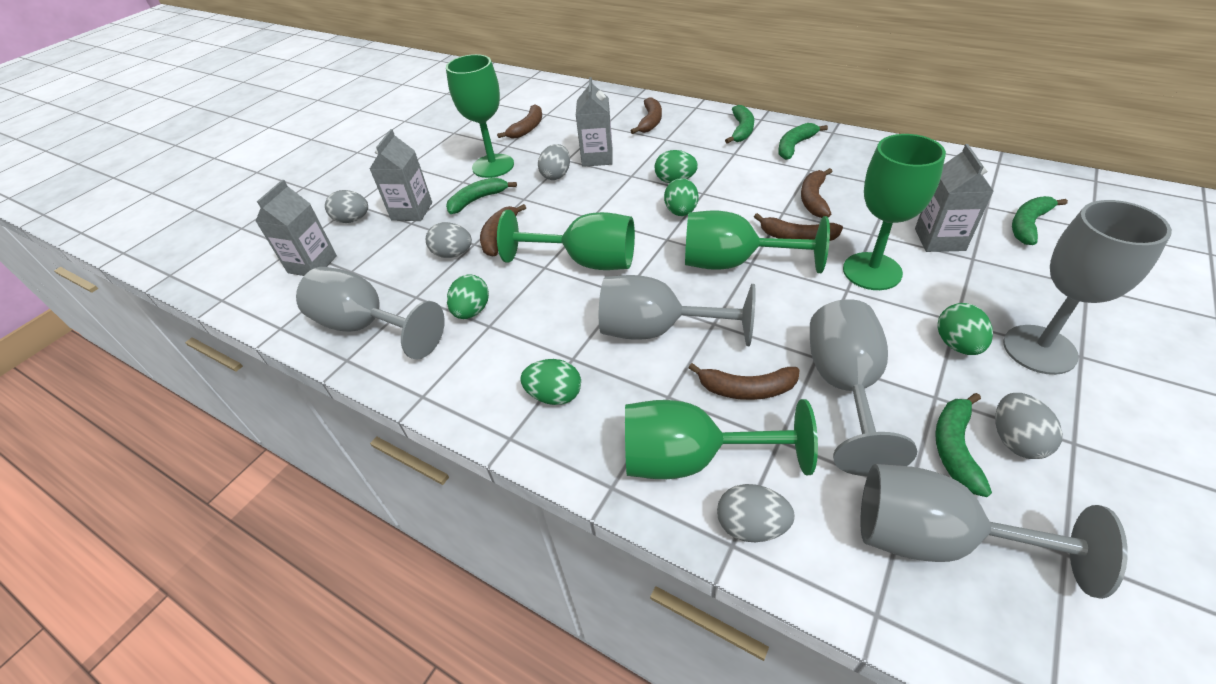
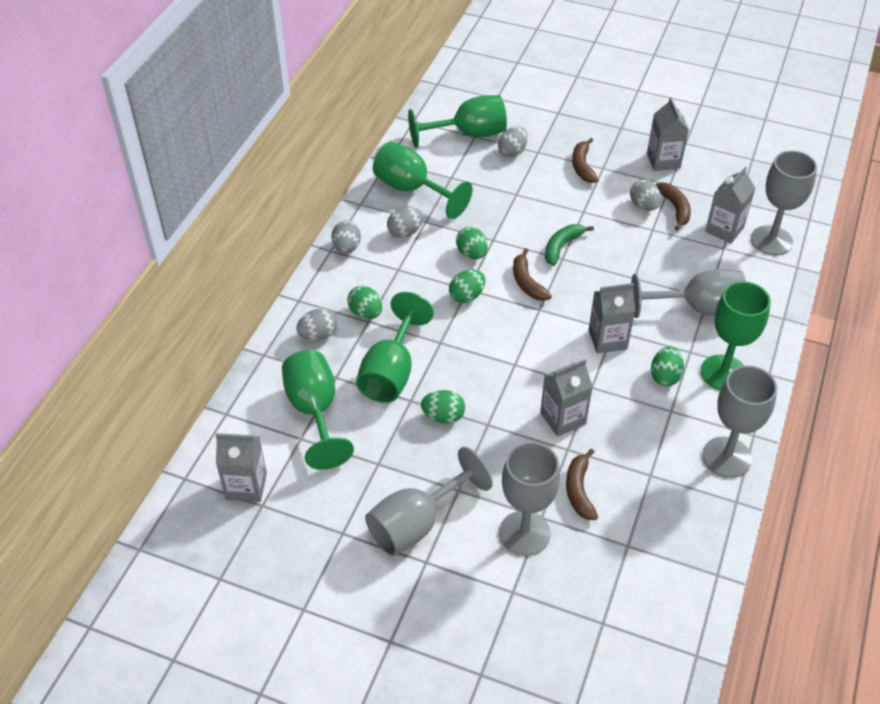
brown banana: [480,204,526,256] [497,104,542,138] [631,97,662,134] [688,363,799,400] [754,213,843,241] [801,168,832,218] = 6 -> [513,248,552,301] [566,449,598,520] [572,138,598,183] [656,182,691,231] = 4
green banana: [446,177,517,214] [725,105,754,144] [778,123,828,160] [935,393,992,497] [1012,196,1068,245] = 5 -> [545,224,594,266] = 1
grey carton: [255,180,337,276] [370,129,432,221] [576,77,613,167] [915,144,994,252] = 4 -> [216,433,267,502] [540,359,593,437] [589,283,635,353] [647,97,689,171] [705,166,755,243] = 5

